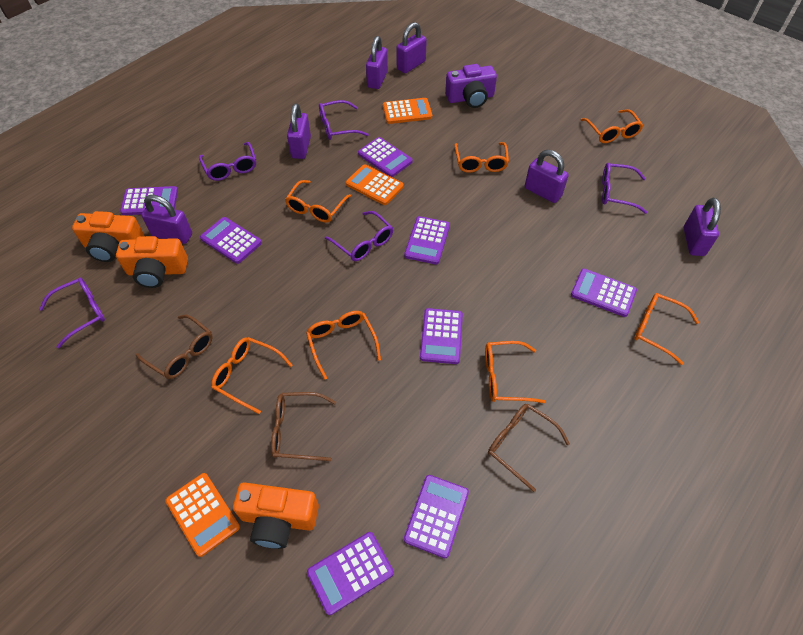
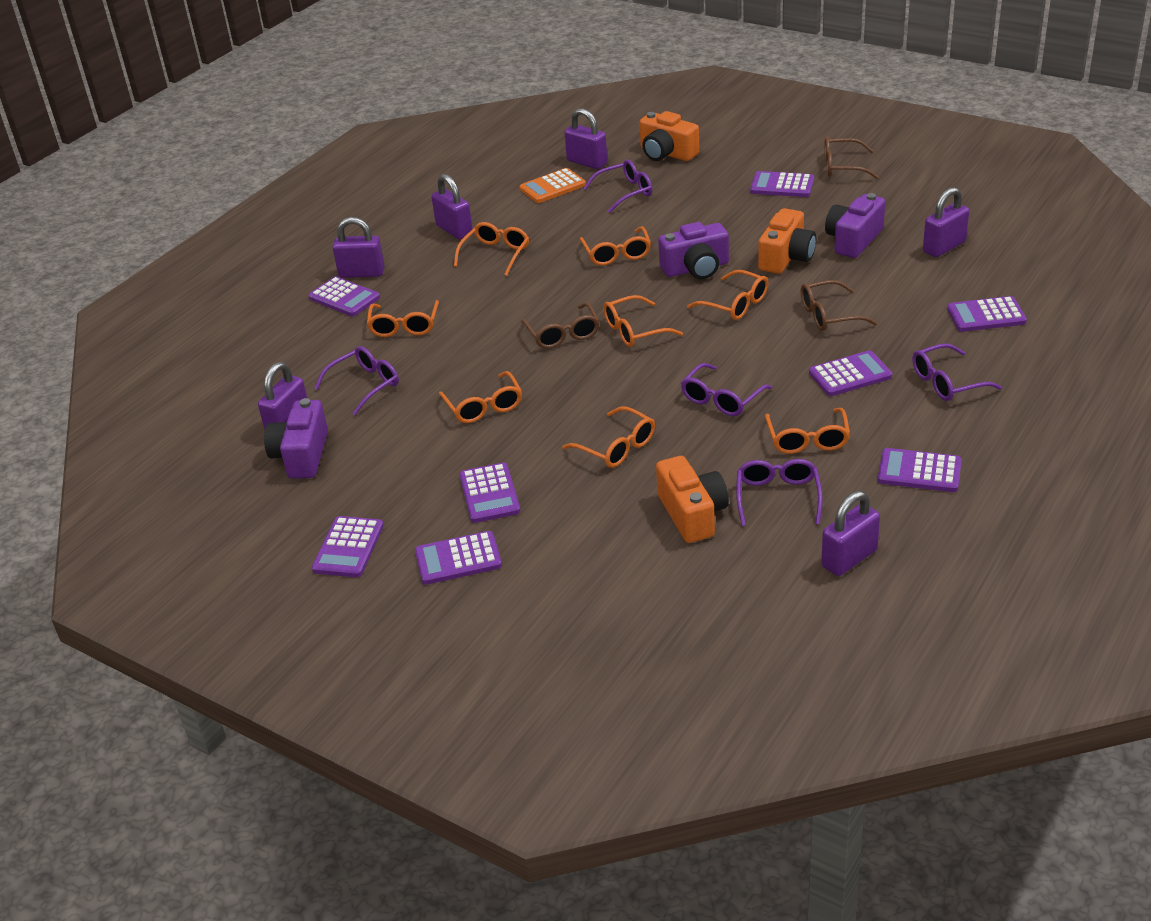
orange calculator: [165,473,240,557] [346,164,404,205] [383,98,432,124] = 3 -> [520,168,586,203] = 1
orange glasses: [211,337,292,414] [285,180,351,222] [306,311,381,380] [454,142,509,173] [485,341,545,403] [580,109,643,143] [634,293,699,365] = 7 -> [367,300,439,337] [439,371,522,423] [454,222,529,276] [562,406,655,468] [580,226,651,266] [603,295,683,347] [687,270,769,320] [765,408,850,454] = 8
purple camera: [445,64,497,108] = 1 -> [264,398,328,478] [658,222,729,279] [825,193,885,258] = 3

